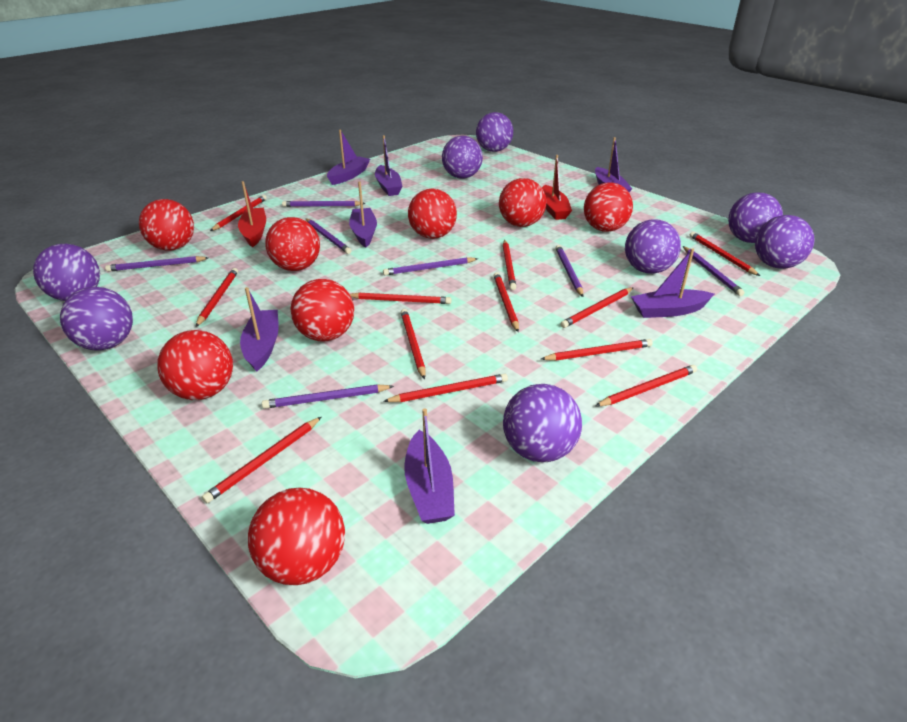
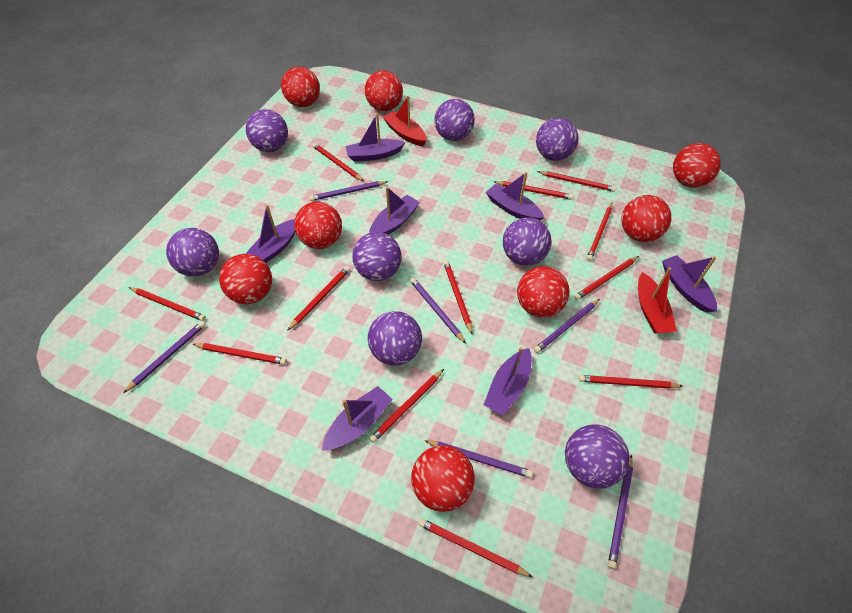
purple pencil: [105,256,208,272] [262,384,394,409] [282,201,366,207] [305,218,351,254] [383,257,478,276] [556,245,584,297] [683,246,745,296] = 7 -> [123,321,206,393] [309,181,388,201] [410,277,466,343] [425,440,533,478] [534,299,600,353] [608,454,633,569] = 6

